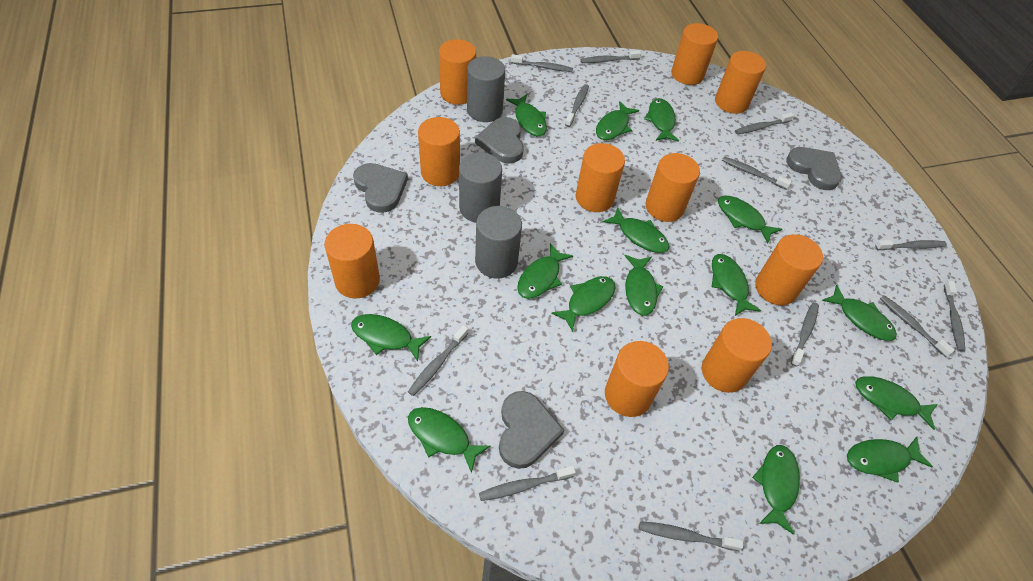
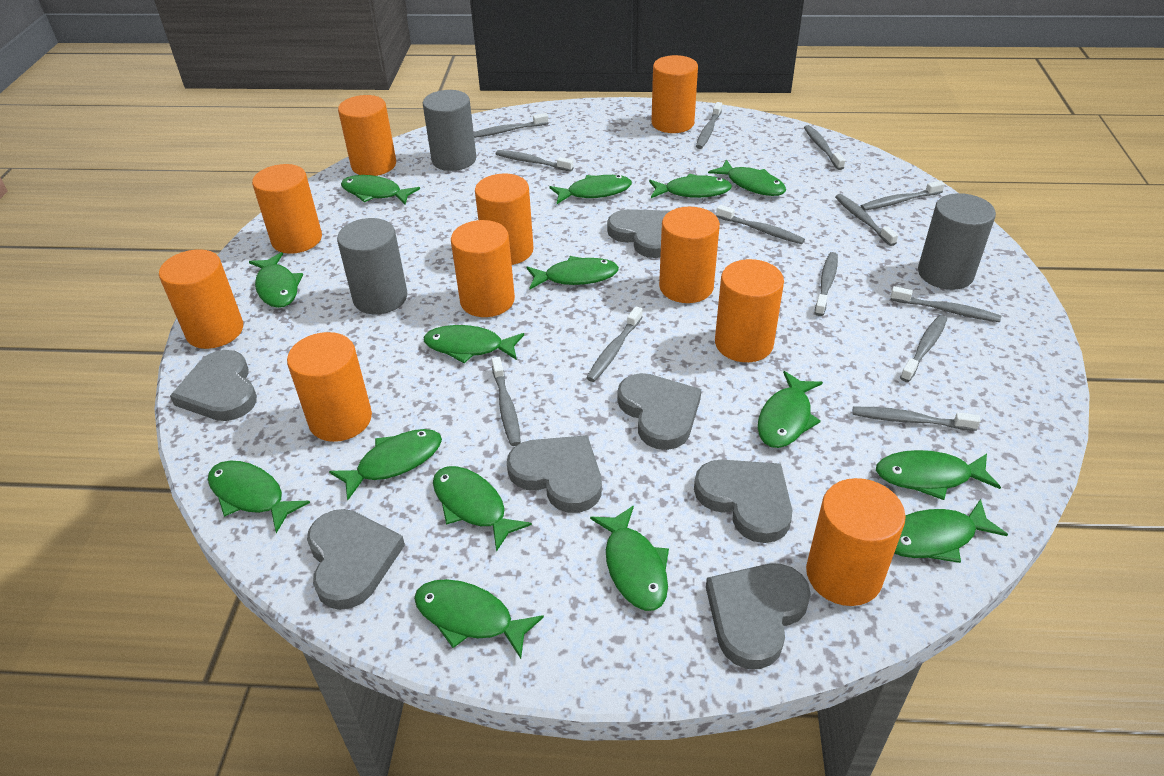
grey heart: [353,163,408,213] [475,117,524,164] [499,391,564,469] [786,147,842,190] = 4 -> [170,350,257,421] [307,509,405,610] [507,435,602,513] [607,209,670,258] [617,373,701,450] [694,460,792,543] [706,564,811,669] = 7
grey toothbrush: [408,325,468,396] [479,466,576,501] [511,54,573,72] [565,84,589,127] [581,50,641,63] [639,521,743,551] [722,157,792,190] [735,113,794,135] [791,302,819,367] [875,240,947,250] [880,295,955,357] [944,280,965,352] = 12 -> [474,113,548,138] [492,357,521,446] [496,150,574,172] [587,306,643,382] [696,102,722,149] [716,205,805,244] [804,125,845,170] [815,252,838,316] [835,194,898,246] [852,407,980,431] [861,181,945,211] [890,286,1001,322] [900,315,947,382] = 13

